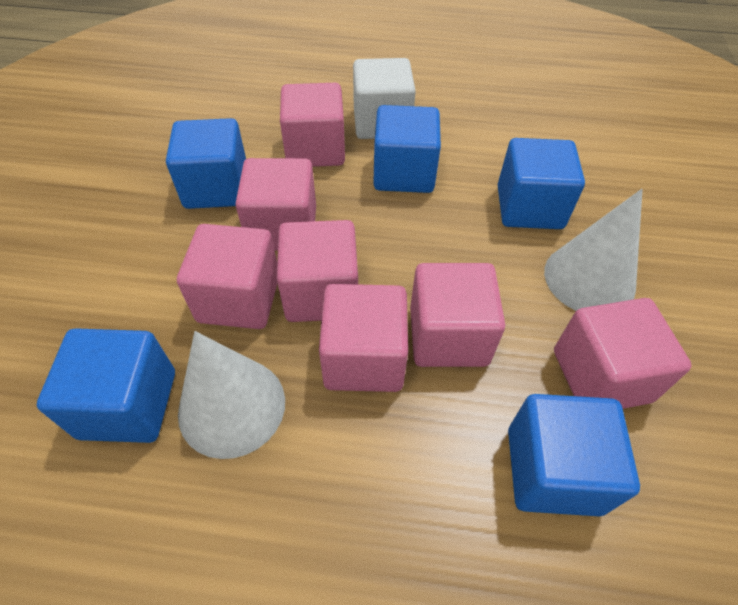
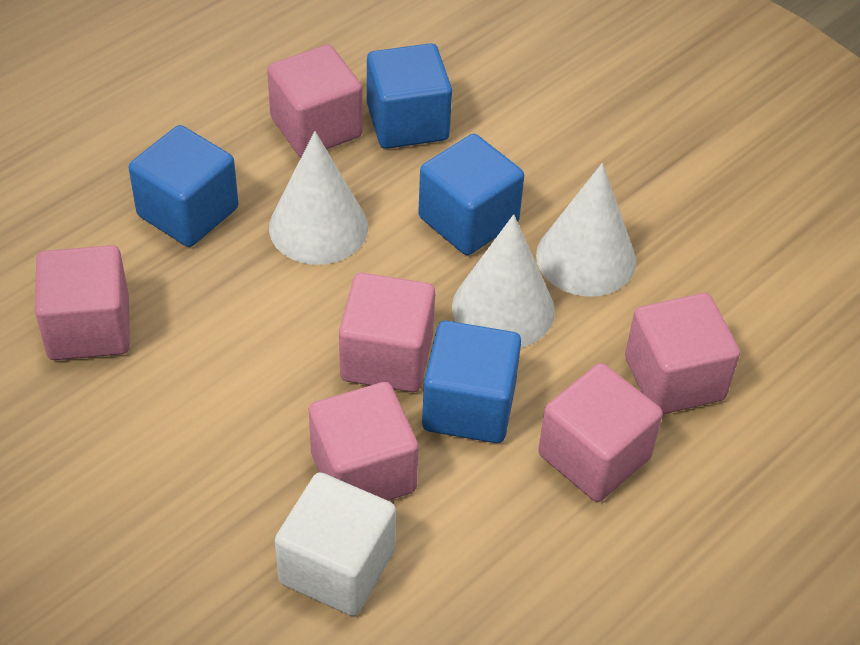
blue cube: [37,328,175,443] [166,118,246,209] [373,105,441,193] [497,138,585,229] [508,394,640,516] = 5 -> [129,125,238,247] [367,43,452,149] [418,134,524,255] [422,321,521,443] = 4
pink cube: [177,224,277,329] [235,158,316,251] [277,220,358,322] [280,83,345,167] [319,284,408,392] [410,263,505,367] [554,298,692,409] = 7 -> [35,245,130,360] [267,45,363,157] [309,382,419,501] [339,273,435,392] [538,363,663,502] [625,293,740,414] = 6
white cone: [178,331,285,459] [544,189,643,311] = 2 -> [269,131,368,265] [452,214,555,347] [536,163,636,297] = 3

